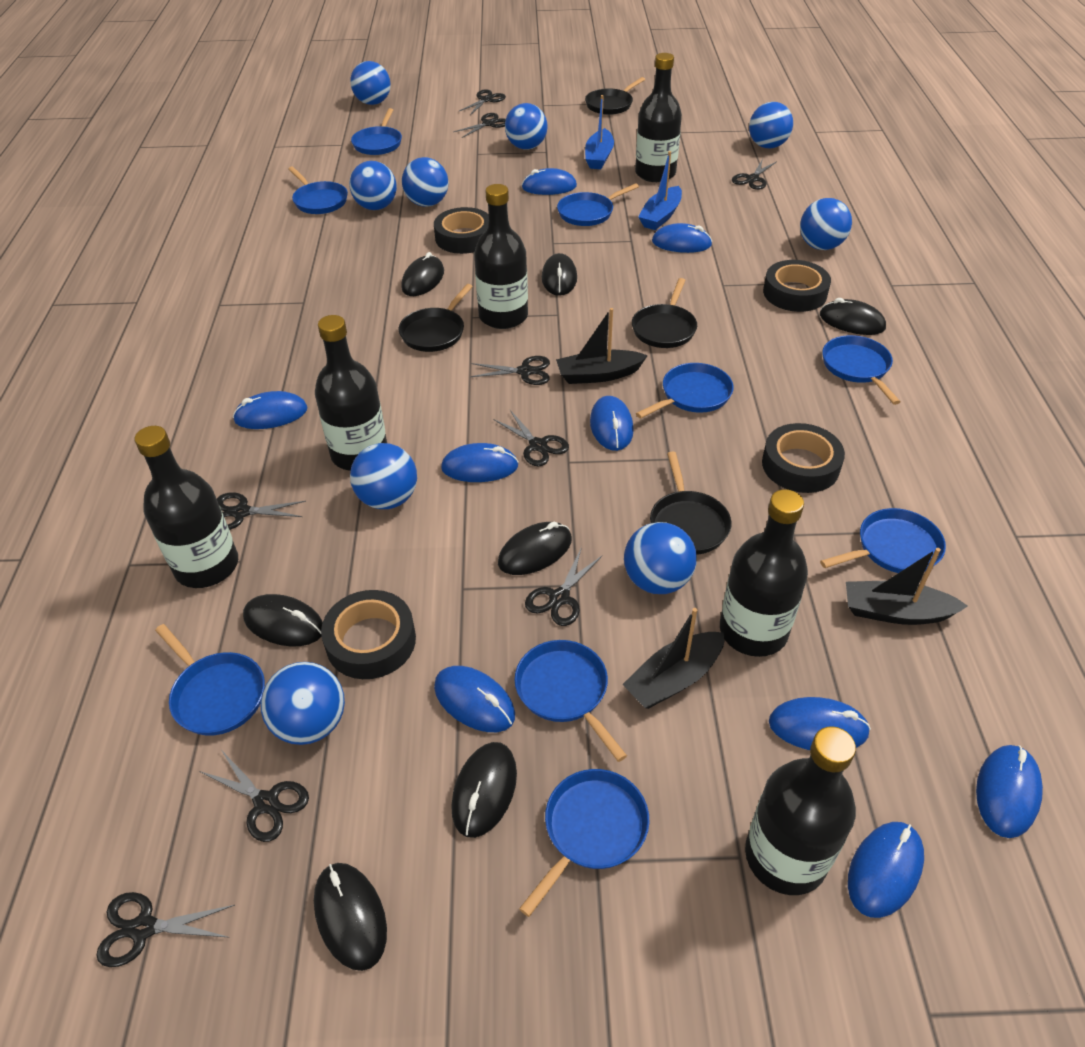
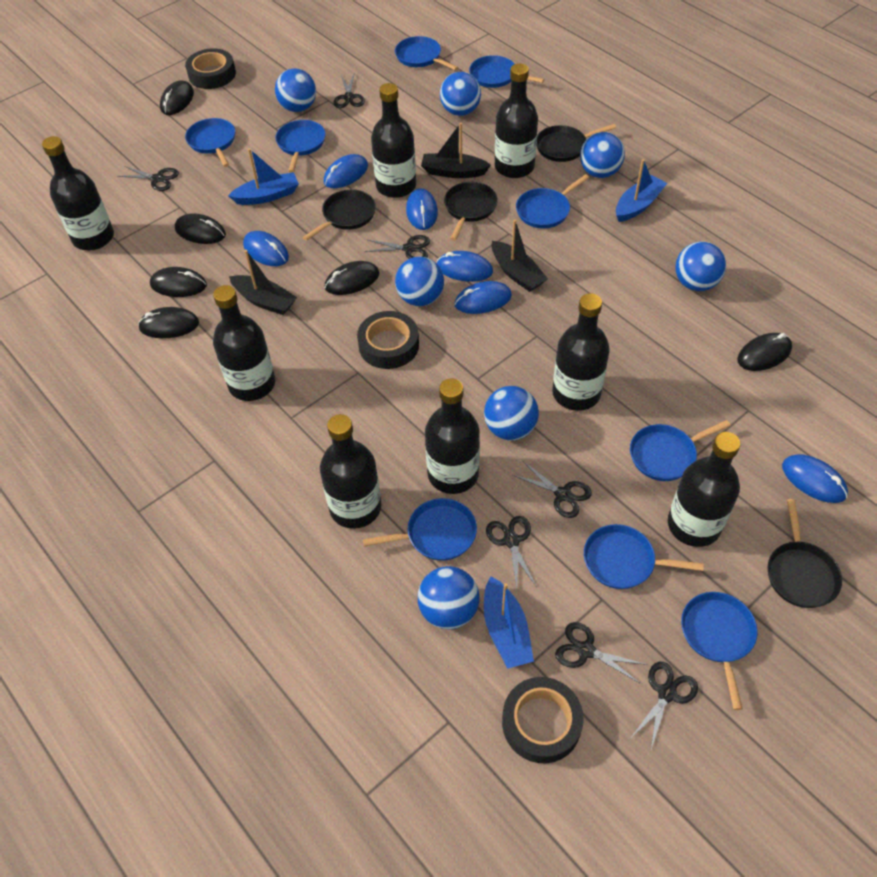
black bottle: [135,426,238,588] [315,315,387,471] [474,184,528,329] [635,53,682,182] [720,489,808,657] [745,726,856,895] = 6 -> [42,136,114,251] [213,285,275,401] [320,414,381,529] [371,83,416,198] [425,378,480,494] [495,63,538,178] [552,293,610,411] [668,432,741,547] = 8
black mouse: [243,594,323,647] [314,863,387,971] [401,252,444,296] [451,742,517,838] [498,522,572,575] [542,253,577,296] [820,298,886,335] = 7 -> [138,307,199,338] [150,267,207,297] [160,80,194,115] [175,213,226,244] [325,261,379,295] [737,333,792,371] = 6
black scissors: [96,892,235,967] [200,751,309,842] [217,492,306,530] [453,113,506,138] [459,89,506,115] [470,356,550,385] [494,410,569,467] [525,547,603,626] [732,159,776,190] = 9 -> [118,166,179,191] [333,75,365,108] [364,235,430,259] [486,516,537,589] [513,461,592,518] [555,622,647,684] [631,662,698,749] = 7
black tape: [321,590,416,679] [434,207,489,254] [762,423,845,493] [763,260,831,312] = 4 -> [185,48,236,89] [357,311,419,369] [502,677,584,763] = 3
blue ball: [260,662,345,745] [349,161,397,210] [350,61,391,105] [350,443,417,509] [402,157,449,207] [505,103,547,150] [624,522,697,594] [749,102,793,149] [800,198,852,250] = 9 -> [275,68,316,112] [395,257,444,306] [418,566,480,629] [440,72,481,116] [484,386,539,441] [580,132,625,178] [675,242,726,291] = 7
blue boat: [585,95,614,169] [638,151,682,230] = 2 -> [228,148,299,205] [484,576,534,669] [616,159,667,222] = 3
blue mouse: [233,391,308,429] [434,666,515,732] [441,443,519,482] [522,168,577,195] [590,396,634,451] [652,223,712,253] [769,697,871,750] [848,822,924,918] [976,745,1043,838] = 9 -> [243,231,289,266] [324,154,368,188] [406,188,438,230] [436,251,493,282] [455,281,512,314] [782,454,848,503] = 6

